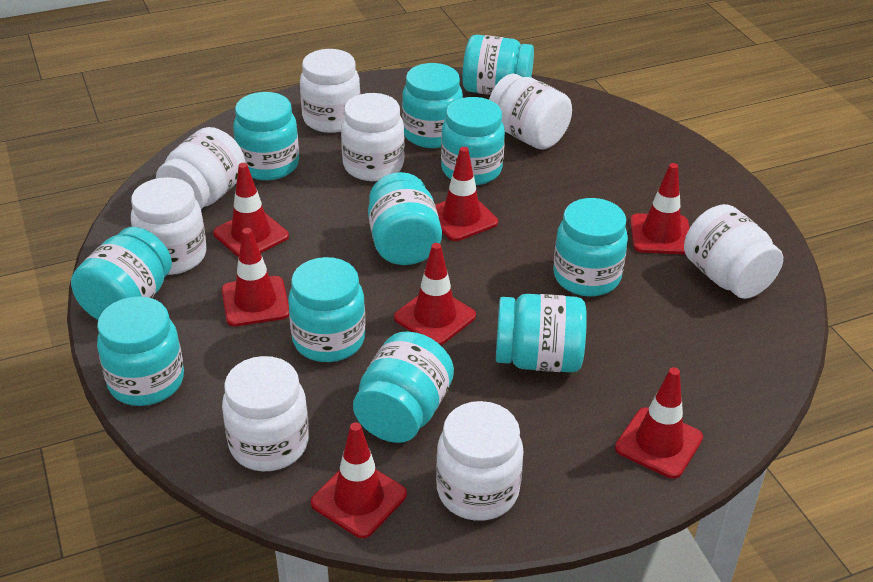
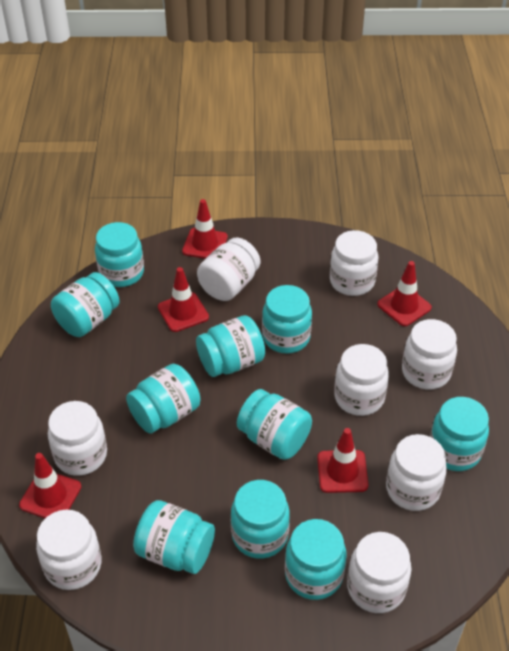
red traffic cone: [213,163,289,258] [222,228,289,326] [311,422,407,538] [394,243,476,345] [435,147,498,241] [615,367,703,479] [630,163,689,254] = 7 -> [19,453,81,518] [158,267,209,332] [182,199,228,259] [317,428,368,493] [377,261,432,326] = 5
turquoise jar: [71,227,172,320] [97,296,184,406] [233,92,299,180] [288,257,366,362] [353,331,454,443] [368,172,442,265] [402,63,463,148] [441,97,505,185] [462,35,534,95] [496,294,587,372] [553,198,628,296] = 11 -> [51,272,120,337] [95,222,144,287] [126,364,201,434] [133,500,215,574] [196,315,265,377] [231,480,290,559] [237,389,312,460] [262,285,312,354] [285,519,346,600] [430,397,489,471] = 10

